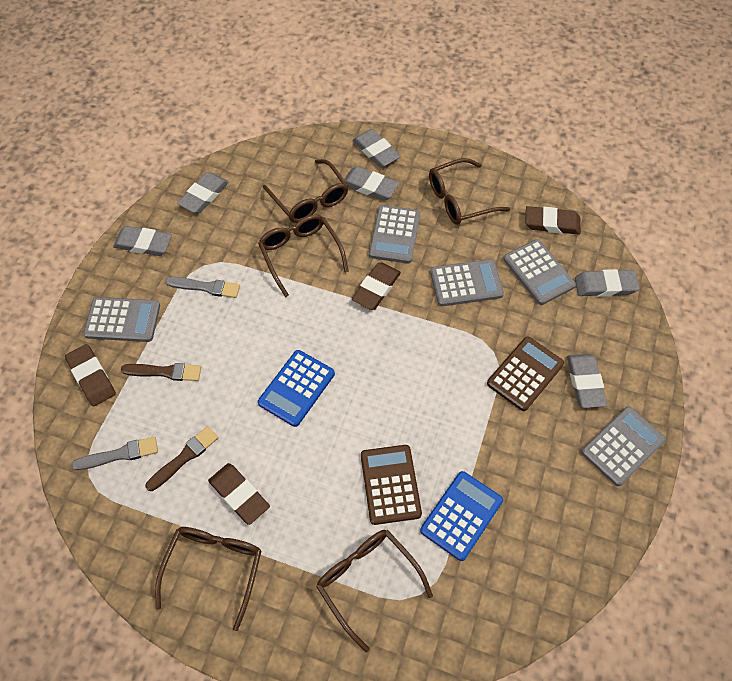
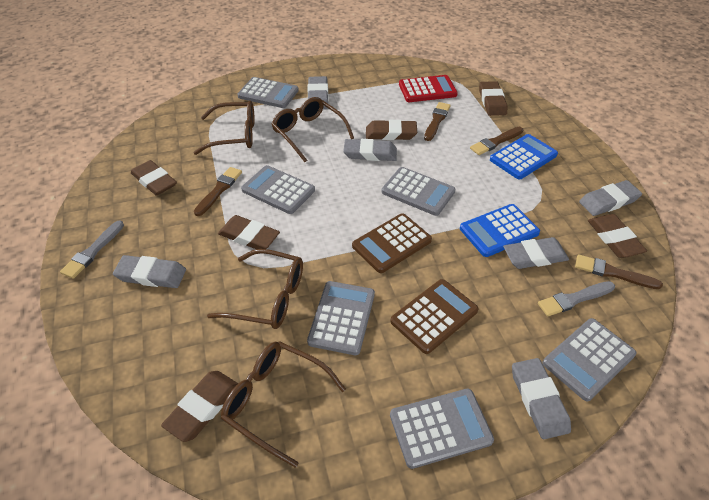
brown brush: [121,363,201,381] [146,426,219,491] = 2 -> [194,167,242,216] [424,102,451,141] [470,127,523,155] [575,254,663,289] = 4
brown eraser: [65,344,116,406] [208,463,270,525] [352,262,401,310] [525,206,581,235] = 4 -> [131,160,177,196] [161,371,238,442] [218,215,280,249] [366,120,417,140] [479,81,507,116] [588,214,647,258] = 6
brown glasses: [155,527,261,631] [258,214,349,297] [263,159,348,223] [316,530,433,652] [429,158,510,225] = 5 -> [194,101,255,155] [207,249,303,329] [221,341,346,468] [271,97,354,162] = 4
grey calculator: [83,297,160,342] [369,205,420,263] [430,259,504,306] [503,239,576,305] [581,406,666,486] = 5 -> [237,77,299,108] [241,165,315,214] [307,281,375,355] [382,167,455,216] [390,389,494,469] [543,318,637,401] = 6
red calculator: none = 0 -> [399,75,458,102] = 1

